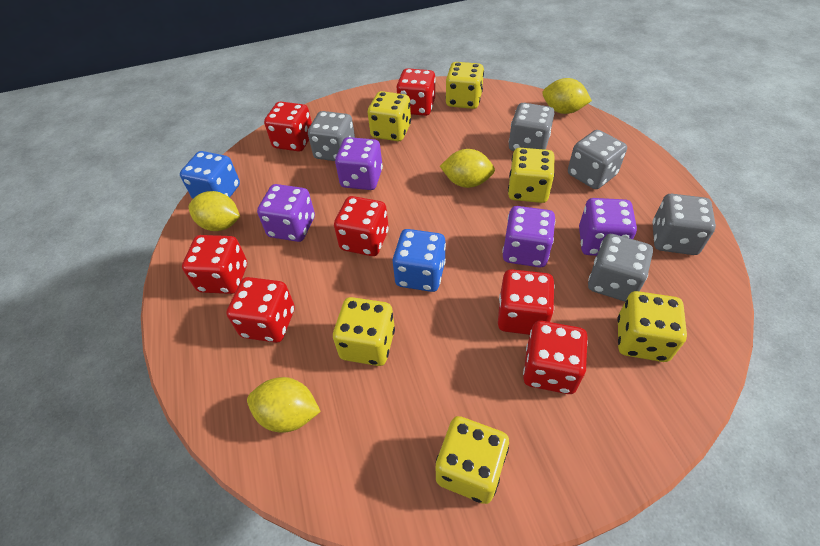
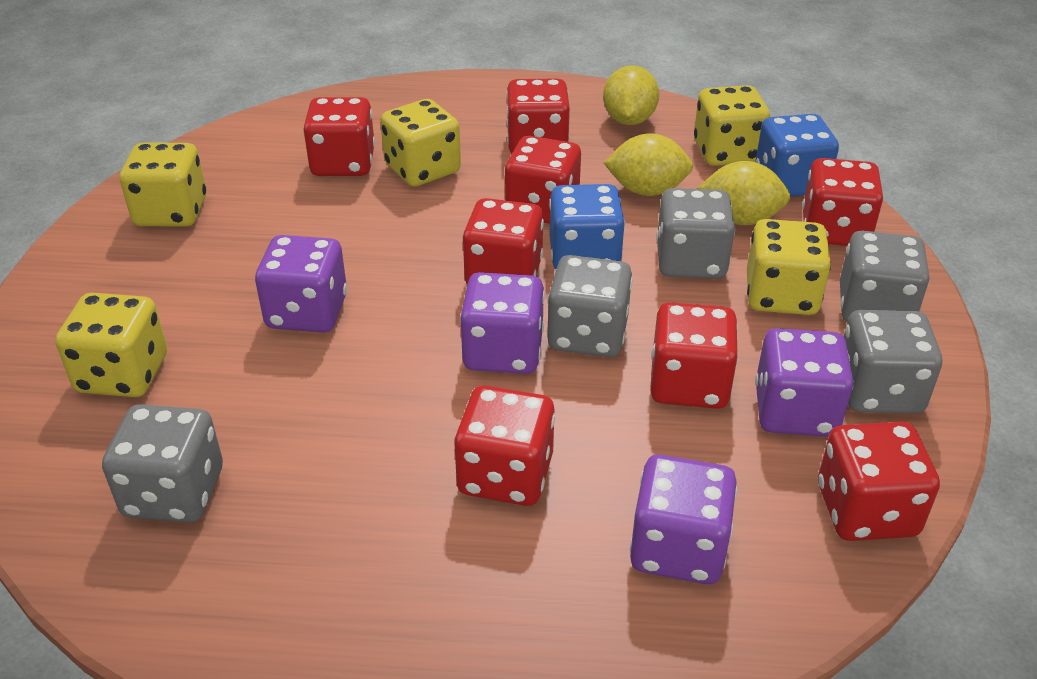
red dice: [182,235,247,294] [226,277,295,343] [264,101,312,152] [334,196,389,256] [396,68,436,116] [498,269,554,335] [523,321,588,394] = 7 -> [303,97,375,176] [454,386,555,506] [462,198,544,284] [505,136,581,224] [506,78,570,153] [650,302,738,409] [802,158,883,246] [818,422,940,541] = 8
yellow dice: [333,297,395,366] [368,91,411,141] [436,416,509,504] [446,62,484,109] [508,148,555,203] [617,291,687,362] = 6 -> [55,293,167,397] [120,142,206,227] [380,99,461,187] [694,85,770,166] [747,219,831,315] = 5
yellow lemon: [189,191,240,231] [247,377,321,433] [440,149,495,188] [542,78,592,114] = 4 -> [603,65,659,125] [604,133,693,196] [697,161,790,225] = 3

